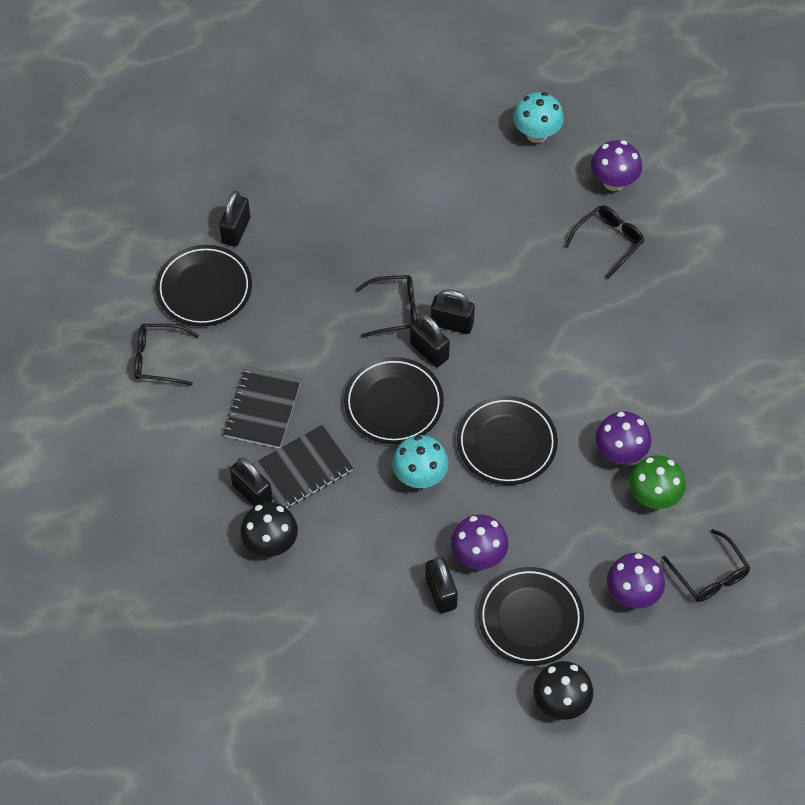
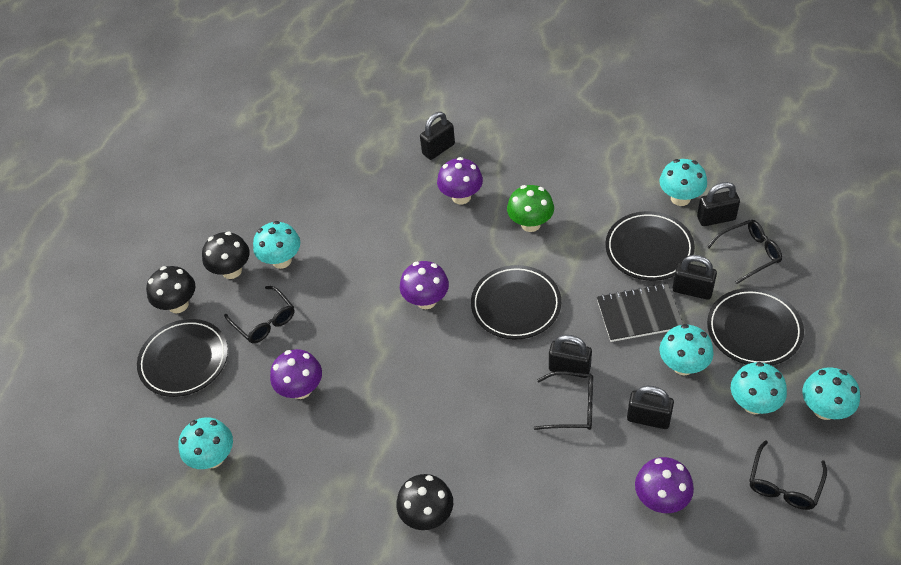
black mushroom: [241,502,298,557] [533,661,593,720] = 2 -> [146,266,196,313] [202,232,250,279] [396,474,453,530] = 3
black notebook: [223,366,302,449] [253,425,353,508] = 2 -> [597,284,683,342] = 1
turquoise mushroom: [392,435,449,488] [513,92,564,143] = 2 -> [178,417,233,469] [253,221,300,269] [659,159,707,206] [659,324,714,375] [731,362,787,414] [803,367,860,420] = 6

